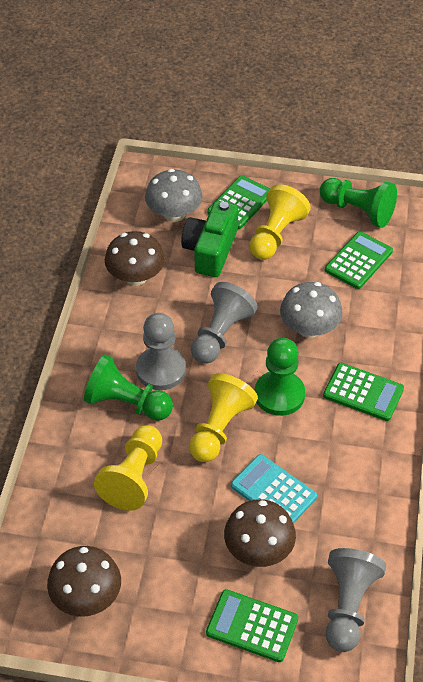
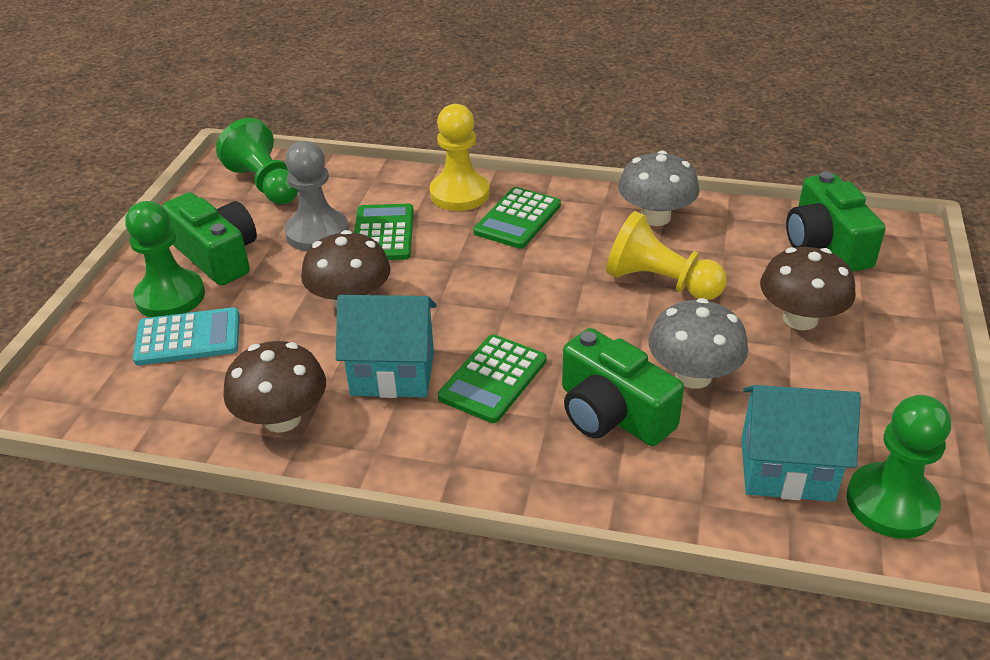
green calculator: [206,589,298,662] [208,175,270,229] [323,363,404,421] [325,231,393,289] = 4 -> [354,204,414,260] [438,334,547,423] [473,187,561,249] = 3
green camera: [181,201,238,277] = 1 -> [162,192,257,286] [562,328,684,446] [786,172,886,272] = 3
grey pawn: [136,313,186,390] [191,282,258,364] [326,548,386,652] = 3 -> [285,141,349,251] = 1
turquoise house: none = 0 -> [336,295,437,398] [741,385,861,502] = 2
yellow pawn: [94,425,162,511] [189,373,258,462] [249,184,310,260] = 3 -> [430,104,490,211] [606,211,727,300] = 2

